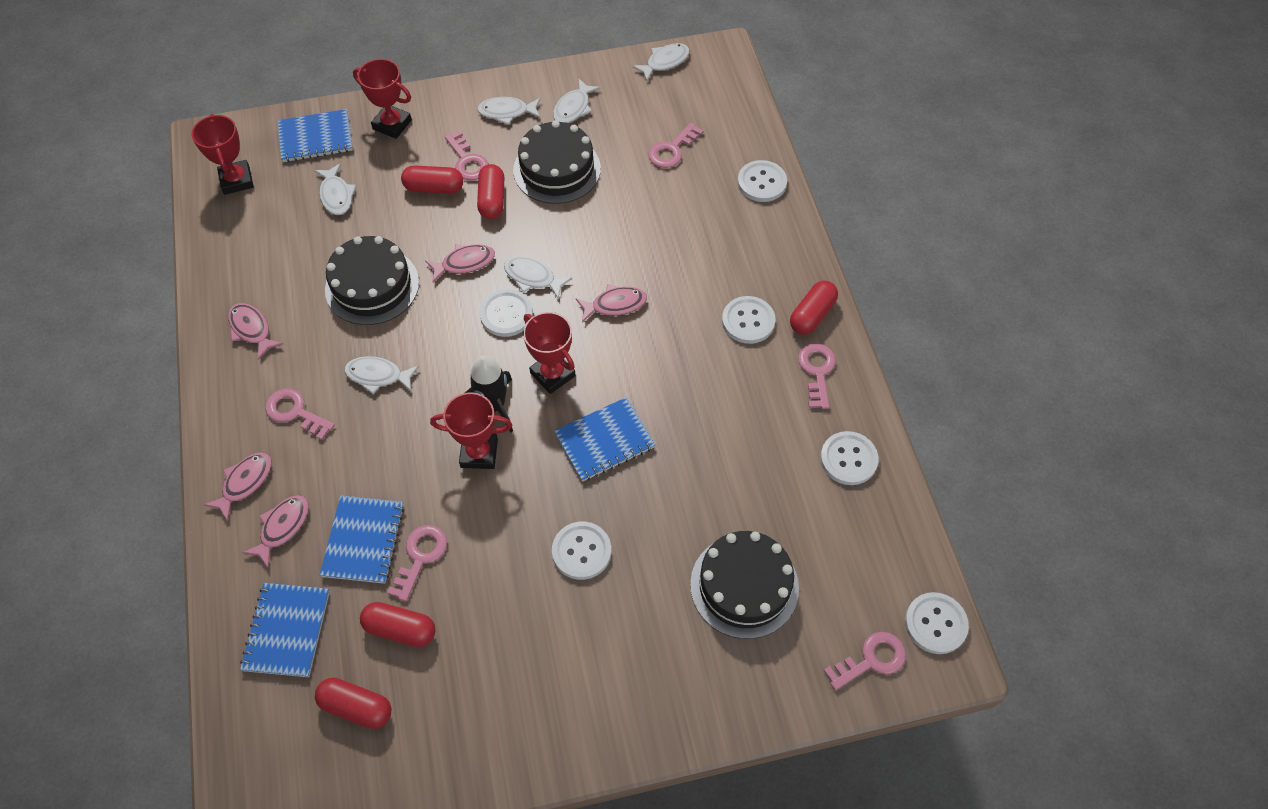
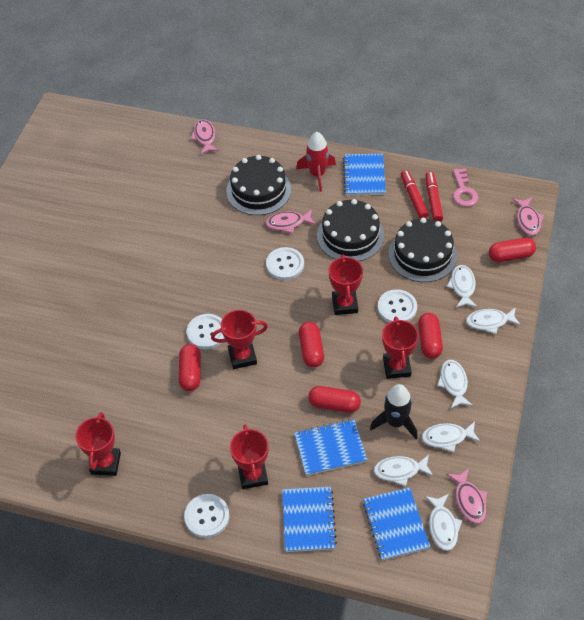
pink fish: [204,452,272,521] [228,303,283,360] [242,495,309,568] [425,244,495,283] [576,284,647,322] = 5 -> [190,119,219,155] [265,209,316,234] [446,468,487,524] [512,197,544,236] = 4
pink key: [265,389,335,440] [387,525,447,602] [445,130,489,181] [648,122,704,168] [798,343,836,409] [824,632,906,690] = 6 -> [453,168,478,207] = 1
red marker: none = 0 -> [401,170,429,219] [425,171,443,222] = 2
red rocket: none = 0 -> [296,132,336,192] = 1
red trophy: [191,114,254,195] [353,59,412,139] [430,392,512,469] [523,312,576,394] = 4 -> [75,412,121,476] [211,310,268,369] [230,424,269,489] [329,254,363,315] [382,316,419,379] = 5
white button: [480,289,533,337] [552,522,611,580] [722,296,775,344] [738,160,787,202] [820,431,878,485] [905,592,969,654] = 6 -> [184,494,230,538] [187,314,225,349] [266,247,304,280] [378,289,417,323] = 4

